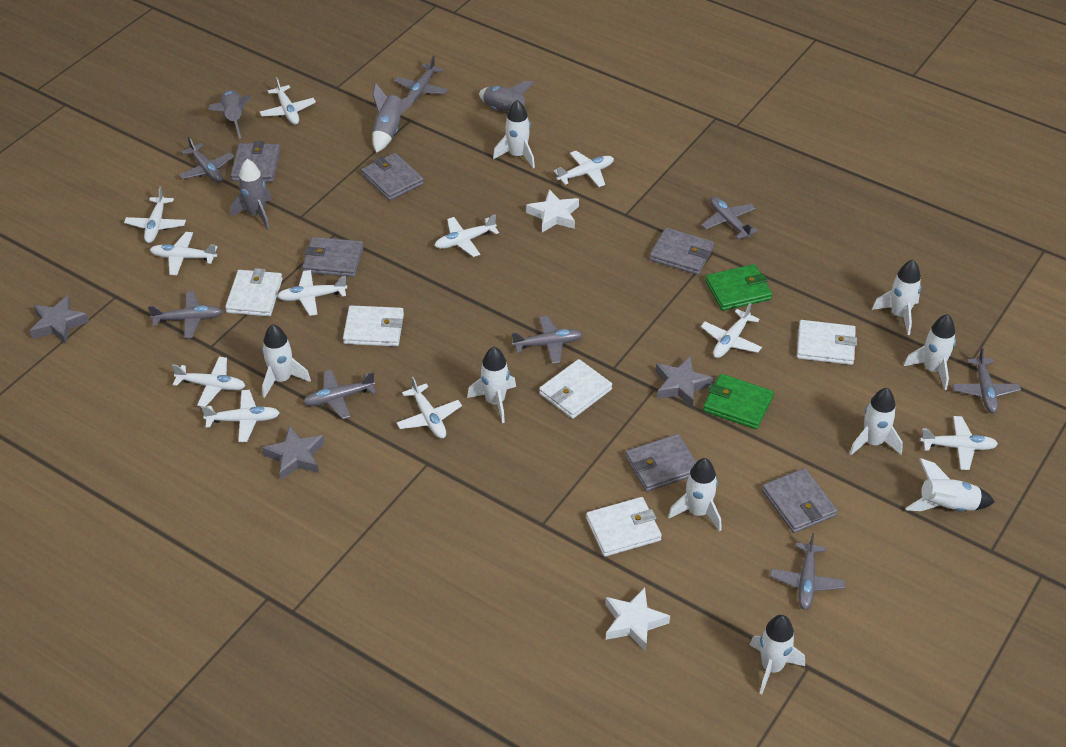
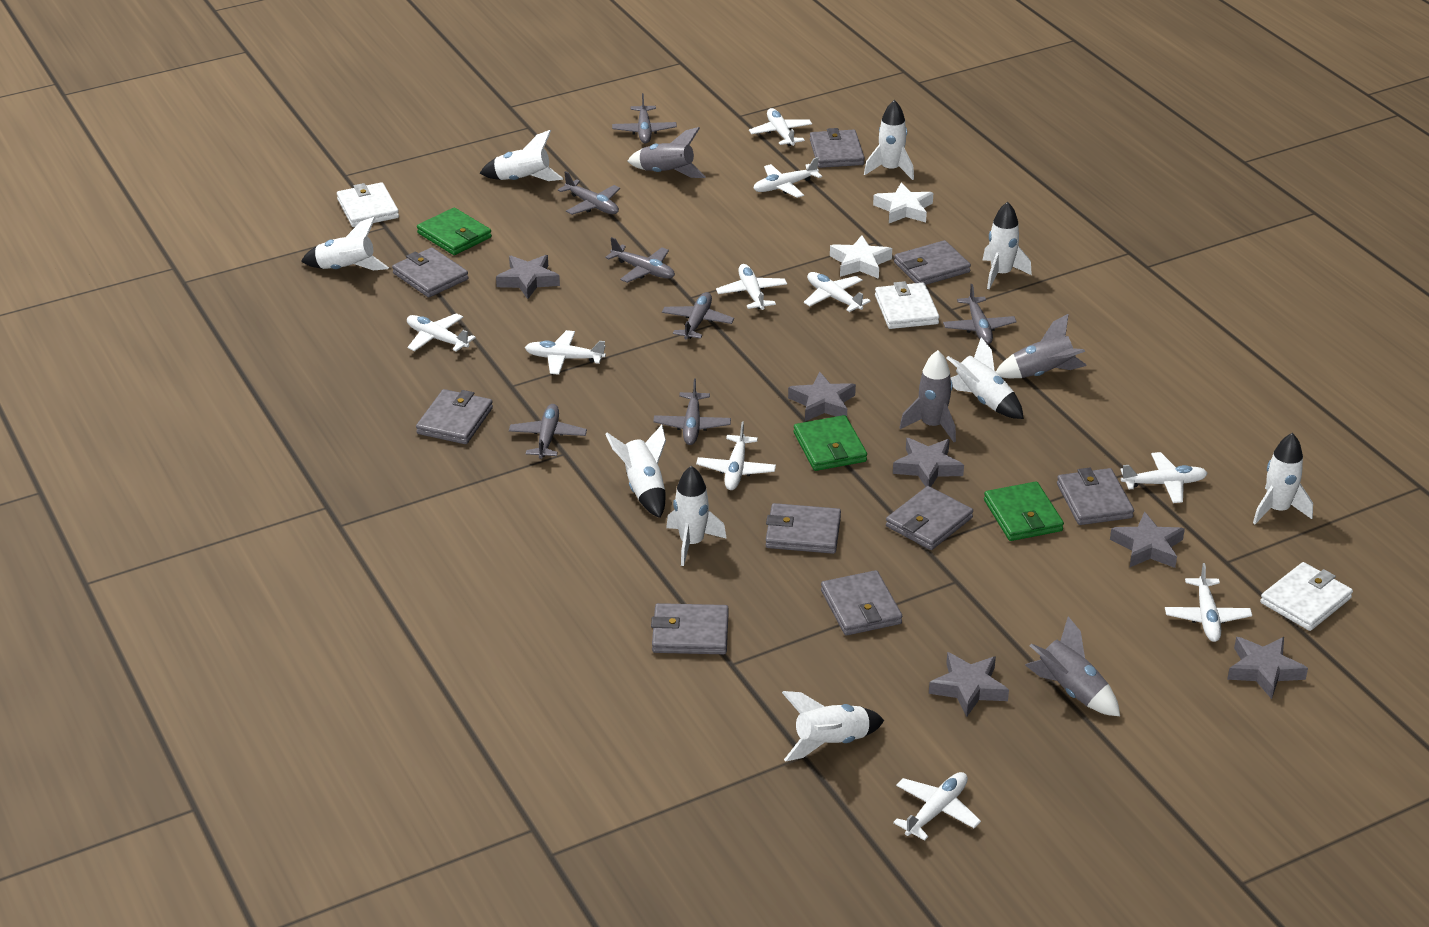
green wallet: [703,374,774,429] [705,264,772,311] = 2 -> [417,208,492,255] [794,415,867,471] [984,482,1064,541] = 3
grey plane: [148,292,223,339] [179,136,234,183] [303,369,376,419] [394,56,448,102] [512,316,583,364] [702,196,758,240] [770,533,845,610] [952,347,1021,413] = 8 -> [509,404,587,459] [558,171,620,215] [605,237,675,283] [612,93,677,144] [653,378,731,445] [662,292,734,339] [943,284,1017,344] = 7
grey star: [30,295,89,344] [262,425,325,480] [656,356,714,408] = 3 -> [496,255,560,299] [788,372,856,421] [893,438,964,487] [929,652,1009,717] [1110,512,1185,568] [1227,637,1308,699] = 6
grey wallet: [231,141,281,182] [302,237,364,277] [361,153,424,201] [625,434,696,492] [649,228,714,275] [762,468,837,533] = 6 -> [392,247,468,298] [416,389,493,444] [651,603,729,654] [766,503,841,554] [810,128,865,168] [821,570,902,636] [886,486,973,550] [894,240,971,285] [1057,468,1134,525] = 9
white plane: [124,187,186,243] [150,232,217,275] [172,357,245,407] [201,390,280,442] [260,77,316,125] [277,270,347,316] [397,377,462,439] [435,214,499,257] [554,151,614,187] [701,303,762,358] [920,416,998,470] = 11 -> [407,313,476,352] [525,330,606,375] [696,421,776,490] [716,264,787,310] [749,108,812,146] [753,157,822,198] [804,272,871,312] [893,772,981,841] [1120,452,1208,503] [1165,563,1252,642] = 10
white wallet: [225,268,282,316] [343,305,404,346] [539,359,612,419] [586,497,662,557] [797,320,857,365] = 5 -> [337,182,399,227] [875,281,939,329] [1260,562,1353,631] = 3

